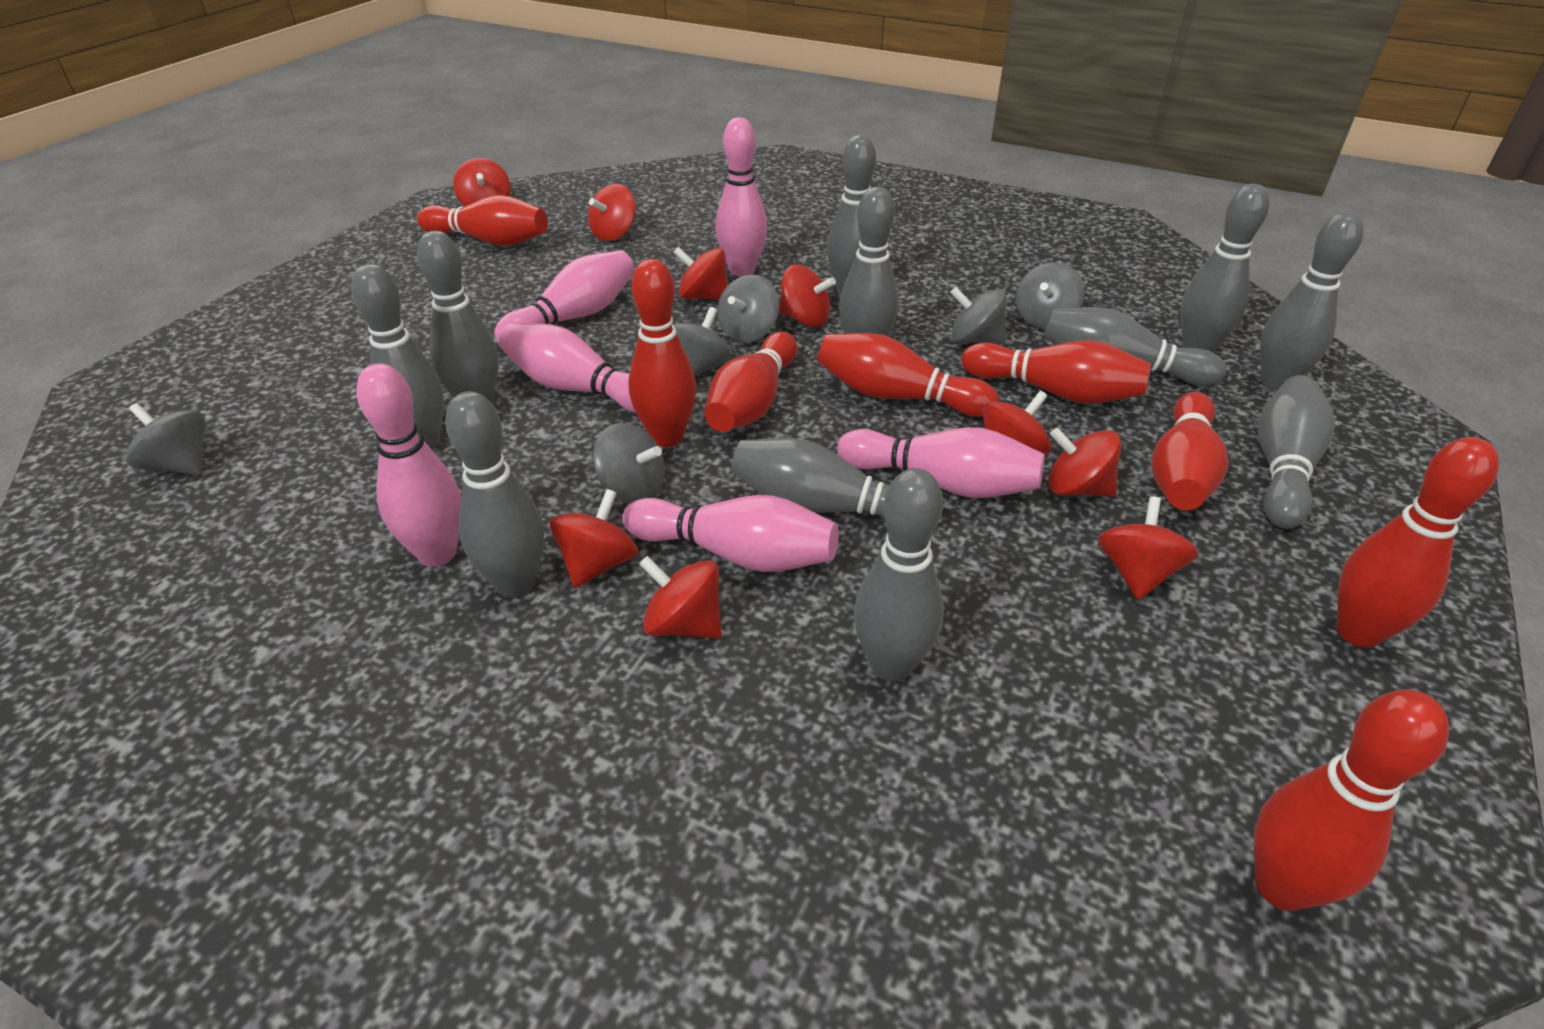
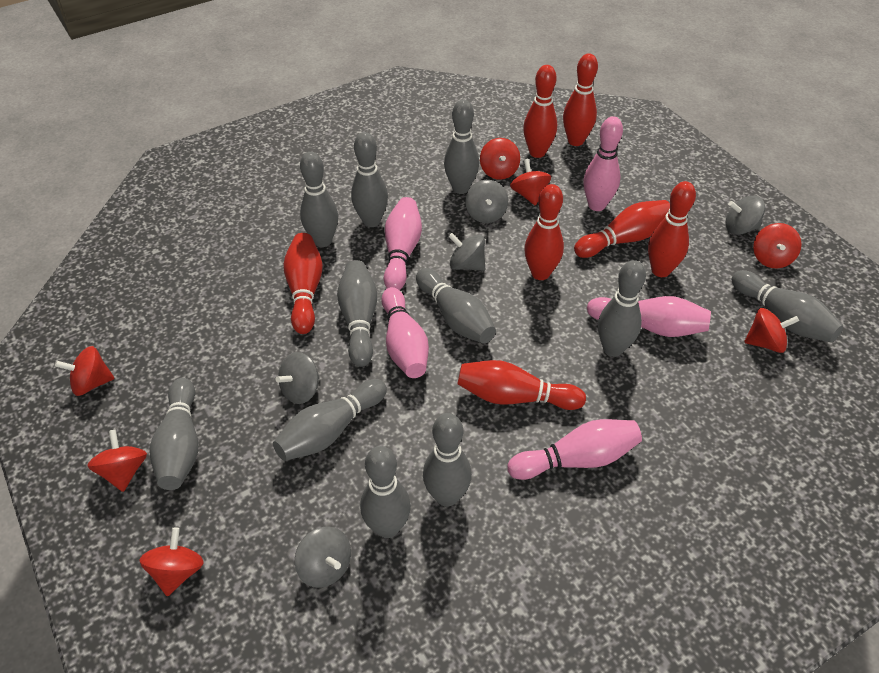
grey spinning top: [126,403,206,475] [593,423,665,504] [672,307,732,376] [717,275,779,343] [950,287,1007,344] [1016,262,1085,329] = 6 -> [276,352,319,404] [295,526,351,588] [448,233,485,271] [465,180,508,223] [726,196,765,235] = 5
pink bowling pin: [356,363,461,567] [494,250,634,342] [499,323,636,413] [622,495,839,572] [715,117,768,277] [837,427,1045,498] = 6 -> [381,287,429,378] [384,197,422,290] [507,419,642,480] [583,116,623,211] [587,296,711,337] = 5
red bowling pin: [417,195,548,246] [628,259,696,447] [705,332,797,432] [818,333,999,417] [962,340,1151,404] [1151,392,1229,510] [1254,689,1449,911] [1337,437,1499,648] = 8 -> [283,233,323,334] [457,360,586,410] [523,65,557,158] [524,184,564,280] [563,53,598,146] [574,200,670,258] [648,181,696,277] = 7
red spinning top: [453,158,510,206] [550,489,638,588] [588,184,636,241] [639,556,722,638] [673,247,728,300] [779,264,836,327] [982,391,1052,455] [1048,428,1121,497] [1098,496,1198,600] = 9 -> [55,346,115,396] [87,429,147,492] [140,527,204,596] [480,138,520,180] [510,159,551,206] [744,308,799,353] [753,223,802,268] = 7

